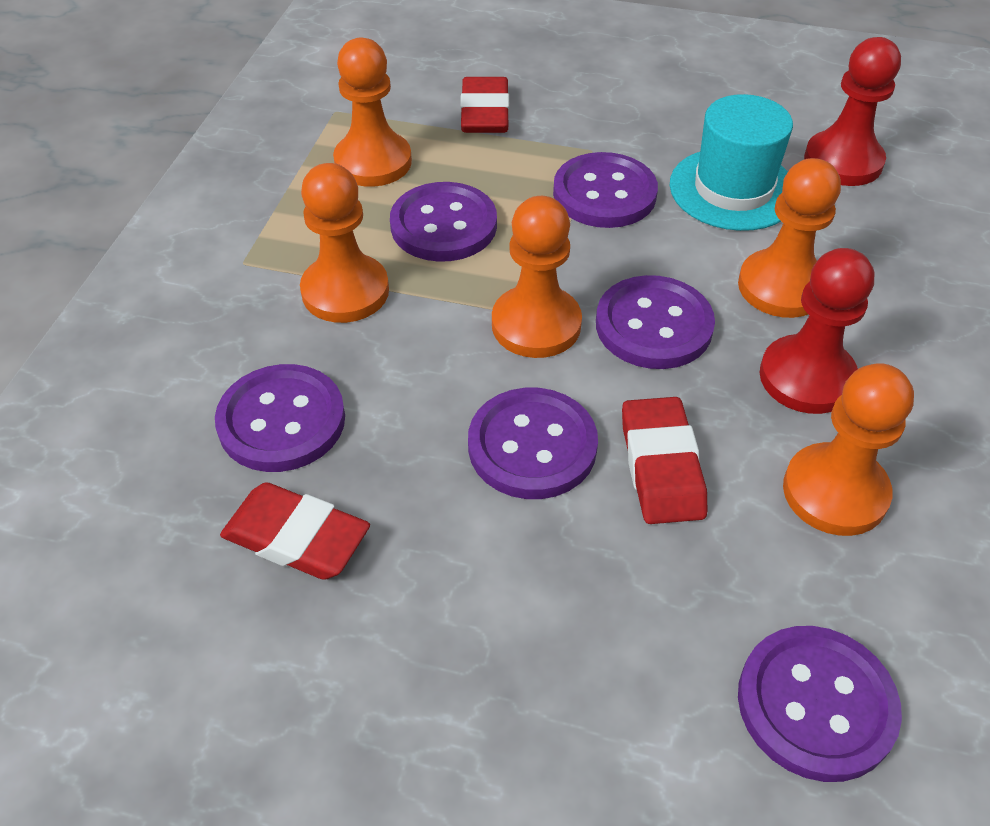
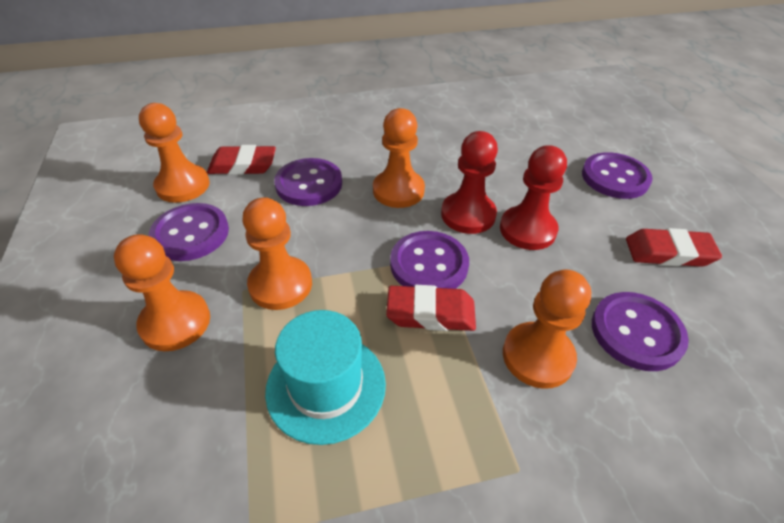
purple button: [215,364,345,472] [390,182,497,262] [468,388,598,499] [553,152,658,228] [596,275,715,369] [738,626,902,782] = 6 -> [149,203,229,261] [274,158,342,206] [390,231,469,289] [582,152,653,199] [592,292,689,371] = 5

